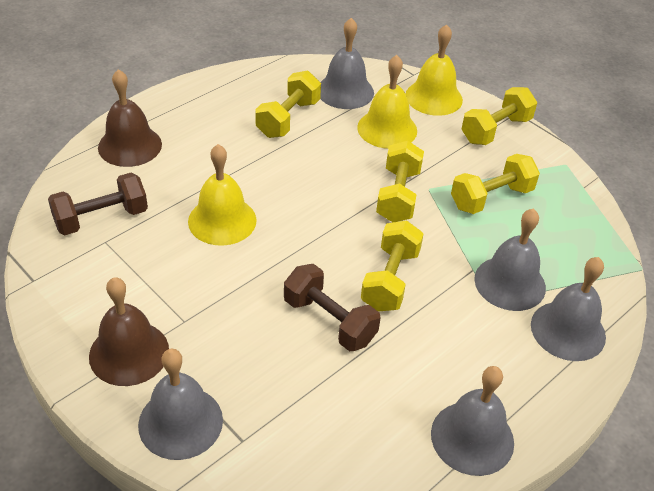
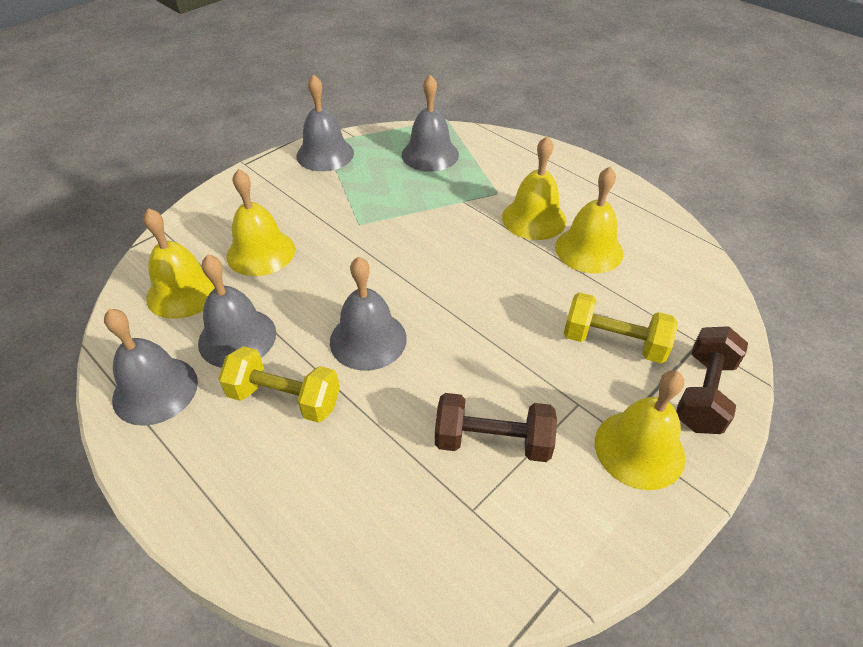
brown bell: [89,277,169,386] [98,69,162,167] = 2 -> none = 0
yellow bell: [188,144,257,246] [357,55,417,149] [406,24,463,116] = 3 -> [143,208,215,319] [226,169,295,276] [502,136,566,240] [555,167,623,273] [595,370,685,490] = 5
yellow dumbbell: [255,71,321,138] [361,220,424,312] [376,141,424,222] [451,154,540,214] [461,87,537,145] = 5 -> [218,346,340,423] [564,292,678,363] = 2

